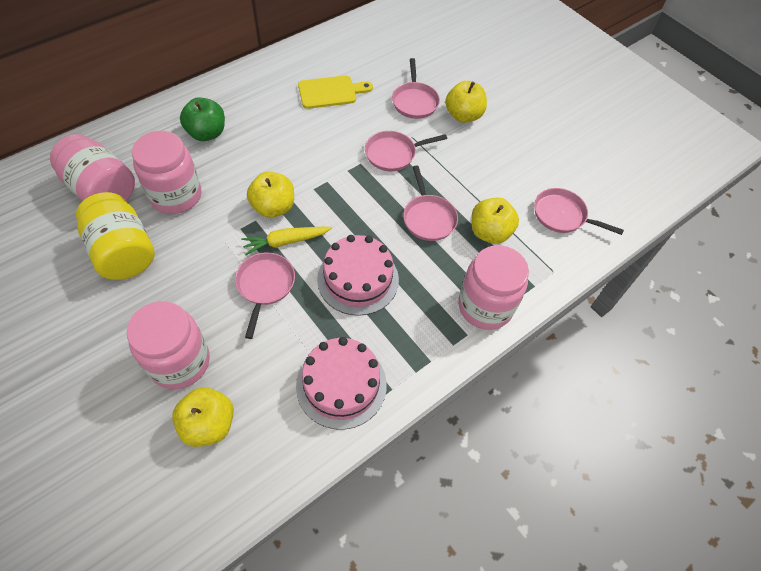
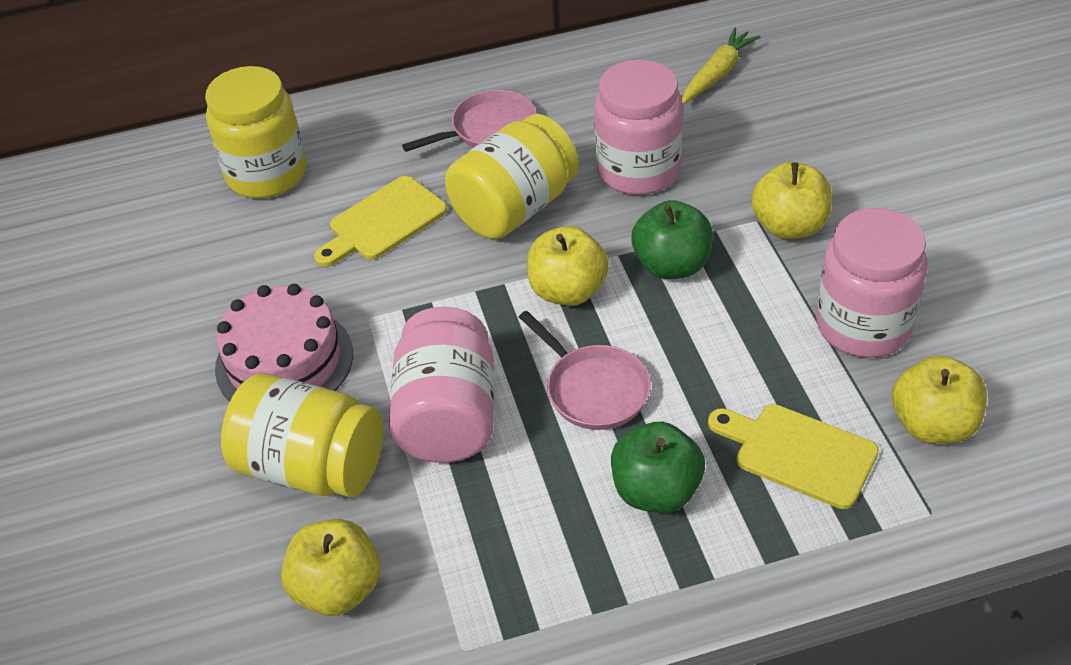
green apple: [180,97,225,141] = 1 -> [611,422,705,513] [631,200,713,279] = 2
pink cake: [296,337,387,430] [317,235,399,316] = 2 -> [215,284,353,402] = 1
pink jar: [50,134,135,202] [127,301,210,389] [132,131,201,214] [458,245,529,330] = 4 -> [389,307,494,463] [594,59,683,195] [816,208,927,358] = 3
pink pan: [235,252,295,339] [365,131,447,171] [392,58,440,119] [403,165,458,241] [534,188,624,235] = 5 -> [402,90,537,152] [519,311,651,430] = 2
yellow cutting board: [298,75,373,109] = 1 -> [314,176,447,267] [708,404,879,509] = 2
yellow jar: [76,192,155,280] = 1 -> [205,66,306,199] [221,374,383,497] [445,114,579,239] = 3

